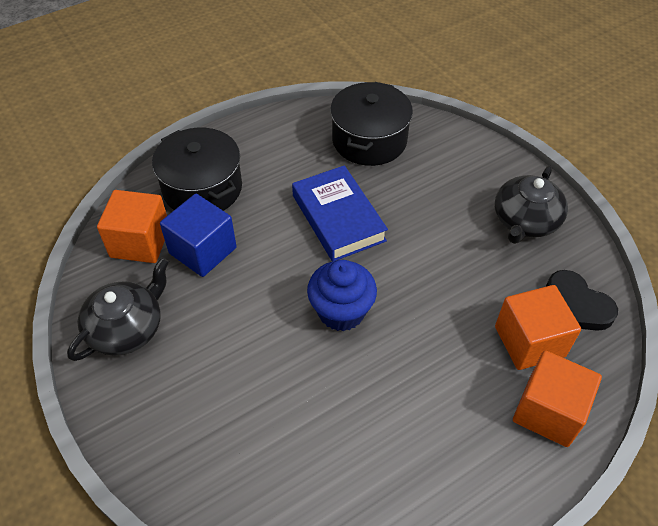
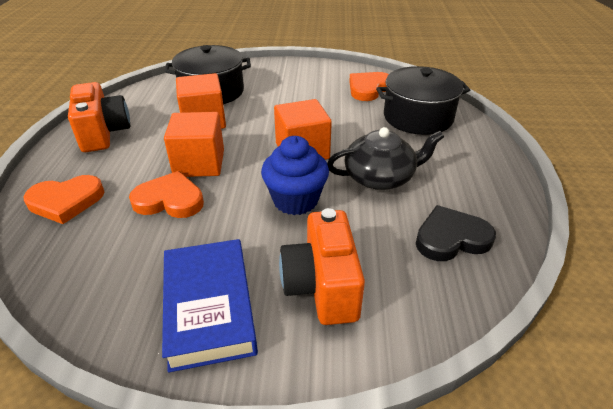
black teapot: [67,257,169,361] [495,165,568,244] = 2 -> [327,127,444,190] = 1
blue cube: [160,194,237,277] = 1 -> none = 0
orange camera: none = 0 -> [68,82,130,152] [279,208,365,325] = 2
orange heart: none = 0 -> [23,175,104,224] [129,171,204,218] [349,72,389,101] = 3

